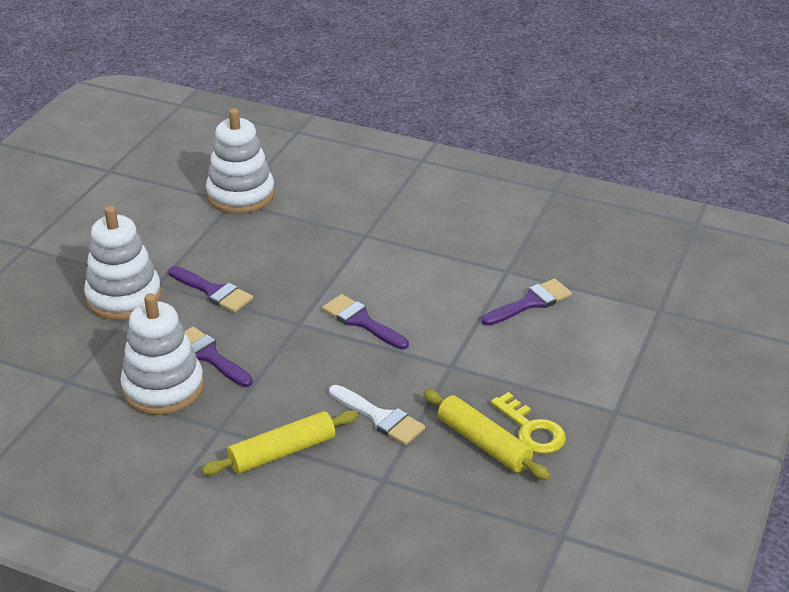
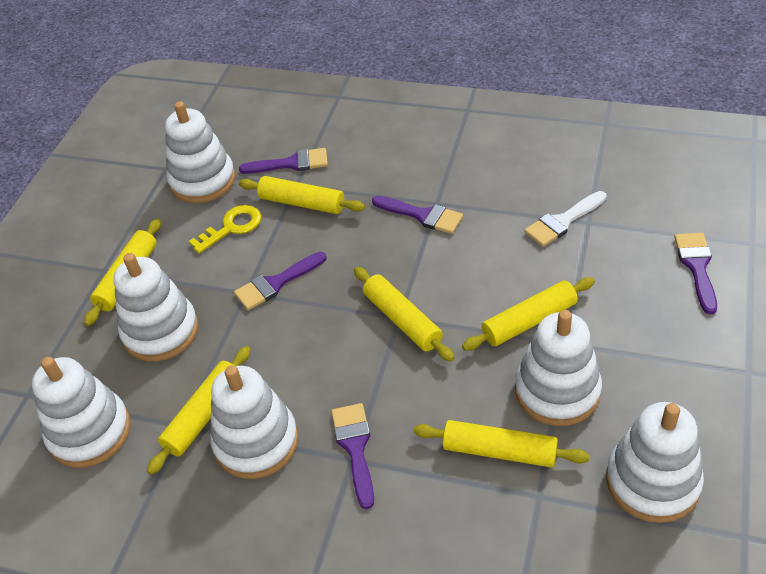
purple brush: [168,266,253,313] [185,326,253,387] [322,294,409,350] [482,278,572,326] = 4 -> [234,252,327,310] [239,148,328,174] [331,403,374,509] [372,196,463,234] [674,233,717,314] = 5
white stacking toy: [84,206,162,320] [120,293,204,415] [206,108,275,214] = 3 -> [32,357,131,468] [113,253,198,362] [165,101,235,203] [210,365,298,479] [515,310,602,426] [606,402,704,523] = 6
yellow rolling pin: [202,410,358,475] [423,389,550,480] = 2 -> [84,219,161,326] [147,346,251,475] [239,176,365,214] [354,267,454,362] [413,420,590,468] [462,277,595,351] = 6

